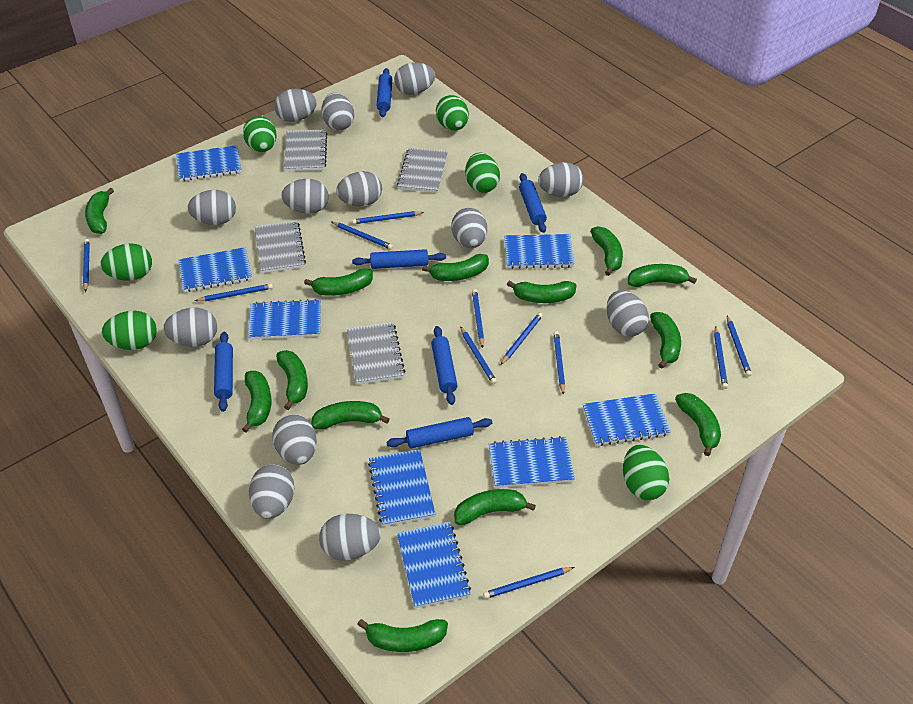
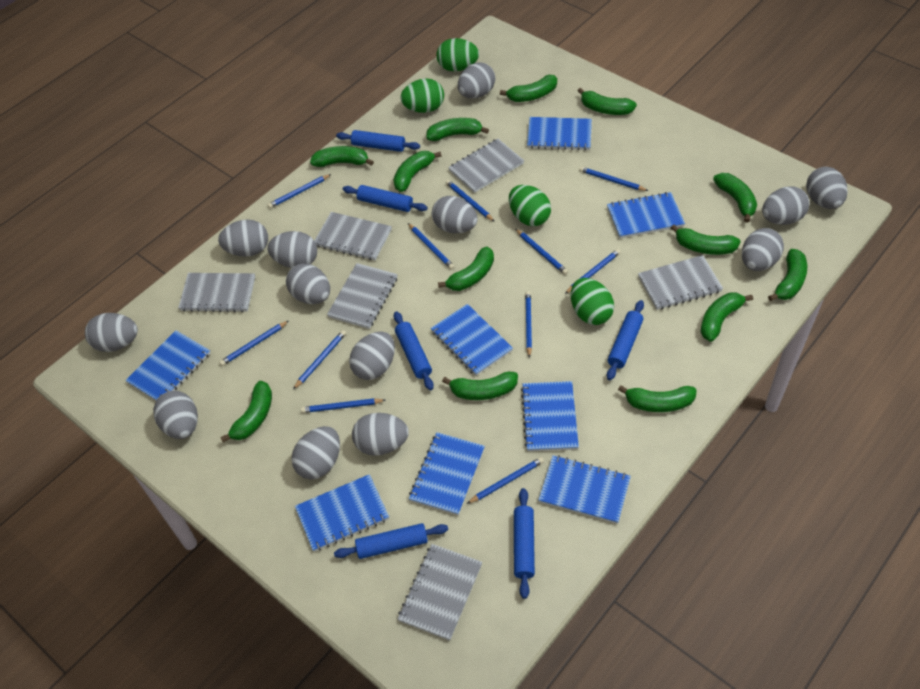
green egg: [100,243,152,281] [102,311,157,350] [243,116,277,152] [436,95,469,131] [465,153,500,193] [623,445,669,500] = 6 -> [400,78,444,113] [437,38,479,71] [509,185,551,226] [571,278,614,325] = 4
grey notebook: [255,220,306,273] [284,129,327,171] [347,322,405,384] [397,148,448,193] = 4 -> [178,273,255,312] [314,212,392,260] [327,263,398,329] [398,544,482,641] [448,139,524,193] [638,255,723,310] = 6

